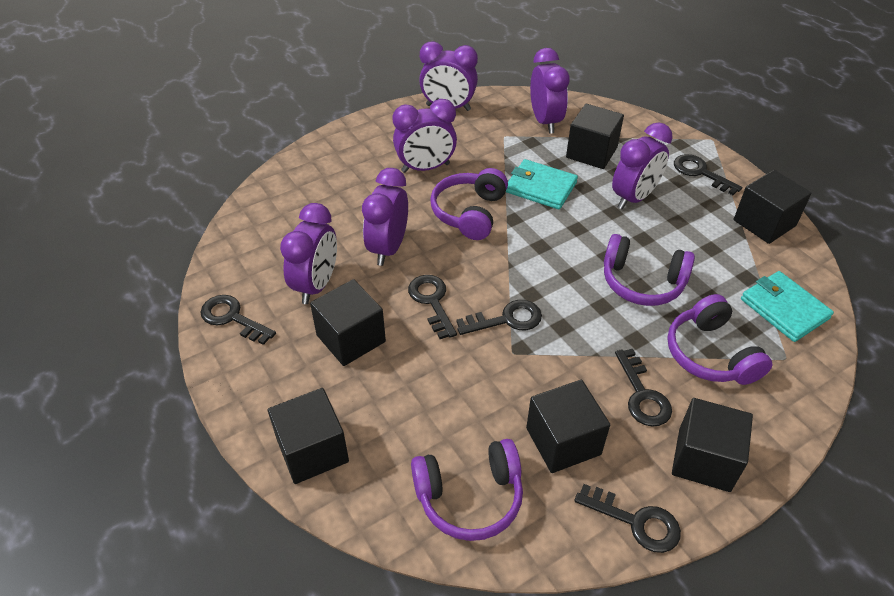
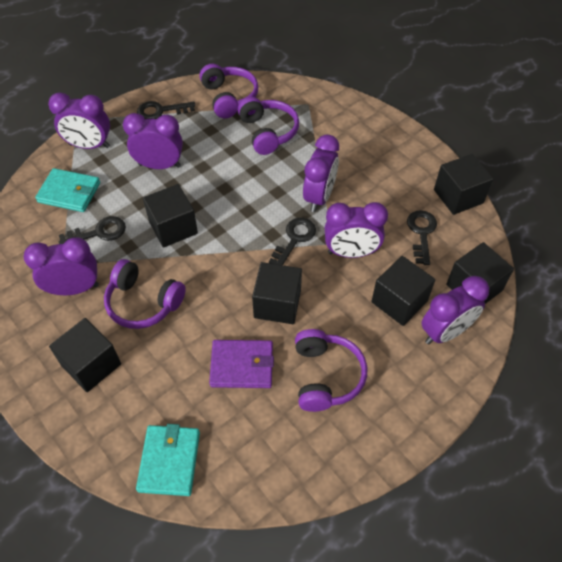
black key: [200,295,276,345] [408,275,457,339] [456,300,542,335] [574,484,681,553] [615,349,672,427] [674,154,742,195] = 6 -> [59,216,126,244] [137,101,195,119] [269,218,316,265] [407,210,437,265] = 4
purple wallet: none = 0 -> [209,340,274,388] = 1

